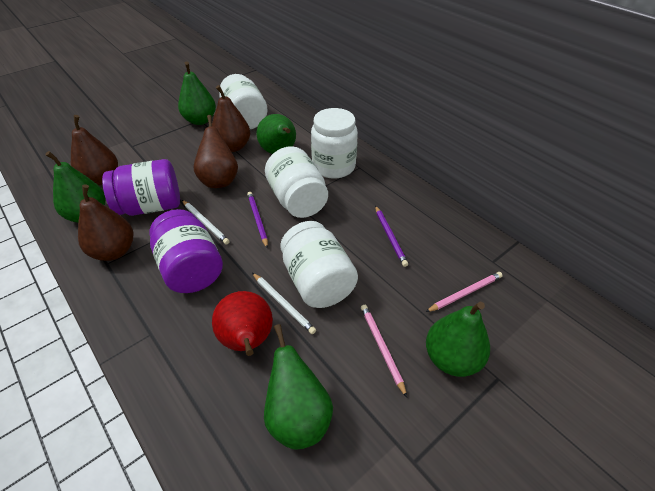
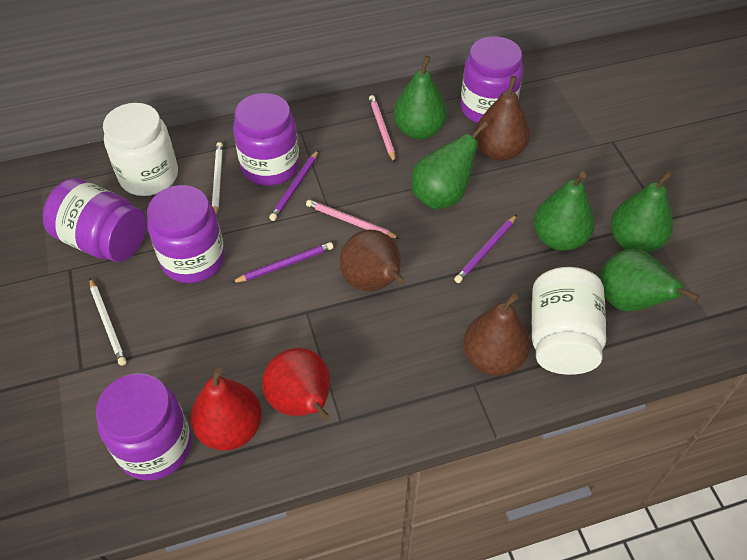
brown pear: [71,115,118,186] [78,184,133,261] [194,115,238,188] [212,85,250,152] = 4 -> [340,230,405,291] [463,293,530,376] [475,76,530,161] = 3
purple jar: [102,159,180,216] [149,209,223,293] = 2 -> [43,178,147,262] [96,373,192,481] [147,185,225,283] [233,93,299,186] [460,36,523,123] = 5
purple pencil: [247,192,268,249] [375,205,408,267] = 2 -> [231,242,333,283] [269,150,318,221] [454,215,517,283] = 3
red pear: [212,291,273,356] = 1 -> [190,367,262,451] [262,348,330,421] = 2
white jar: [219,74,267,129] [265,146,328,218] [280,221,358,308] [311,108,358,179] = 4 -> [103,103,178,196] [531,267,606,375] = 2

